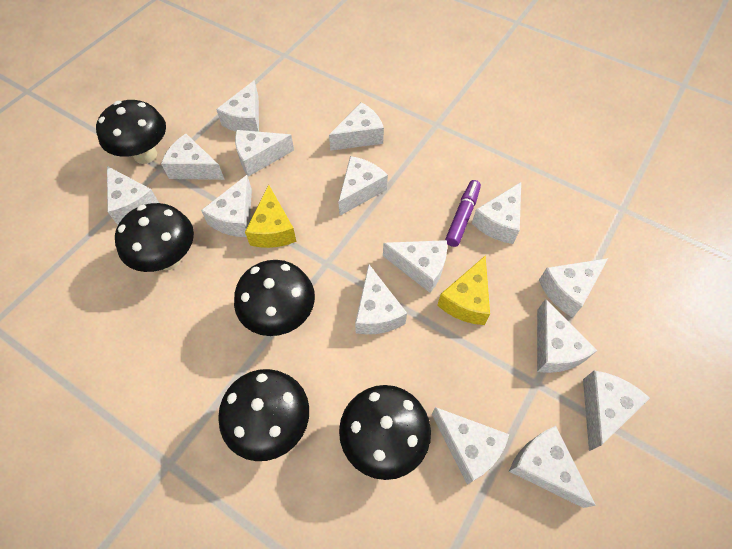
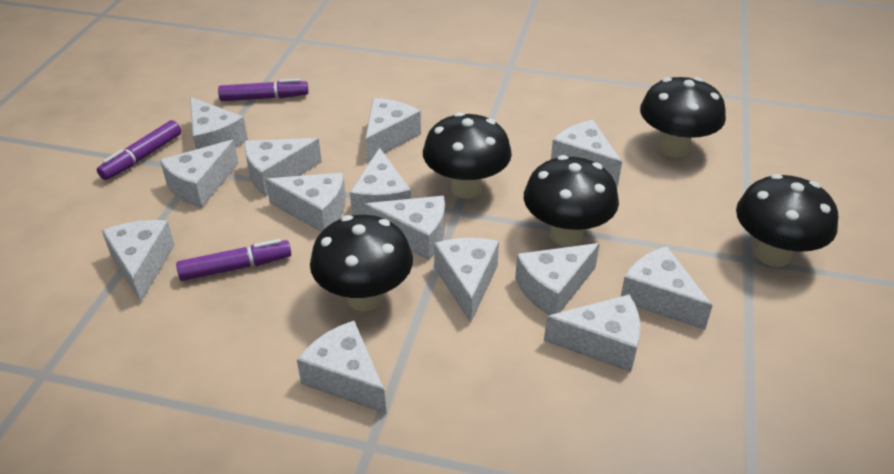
purple marker: [445,180,481,247] = 1 -> [97,120,181,180] [176,239,291,281] [218,78,308,101] = 3
white cheese: [107,166,159,225] [161,134,225,180] [201,175,252,237] [216,80,259,132] [235,130,294,177] [329,102,384,151] [338,156,388,216] [355,265,407,334] [383,240,447,293] [432,407,509,485] [472,182,521,244] [509,426,596,508] [537,299,597,373] [539,258,608,318] [583,371,650,451] = 15 -> [102,220,175,302] [160,140,239,208] [190,97,248,149] [244,138,322,196] [265,173,346,232] [297,321,386,414] [350,148,411,215] [365,98,421,163] [365,196,445,260] [434,238,499,323] [515,243,600,315] [544,295,641,372] [551,120,622,186] [621,247,713,330] = 14
yellow cheese: [245,185,296,248] [437,255,490,325] = 2 -> none = 0

